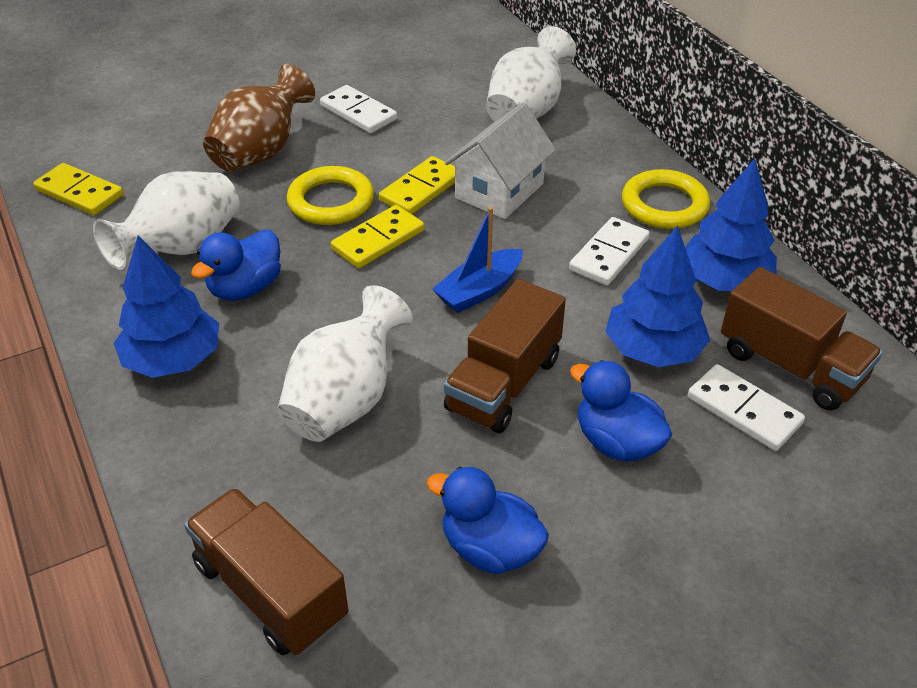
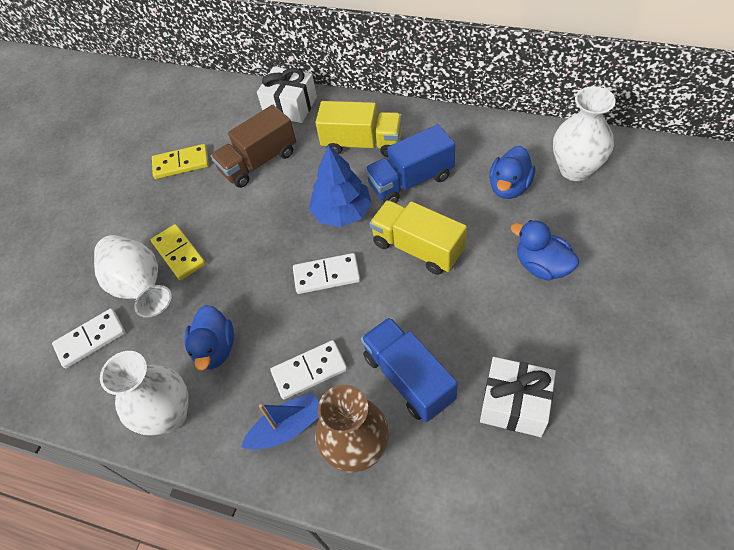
blue tree: [114,236,219,378] [605,226,710,367] [685,158,777,291] = 3 -> [309,145,372,227] = 1
blue truck: none = 0 -> [361,317,458,422] [365,124,455,203] = 2
brown truck: [184,488,349,655] [444,279,566,433] [721,267,883,410] = 3 -> [211,105,296,188] = 1
white gift: none = 0 -> [257,67,317,123] [480,357,556,437] = 2
white house: [445,103,556,219] = 1 -> none = 0
yellow domino: [33,163,123,215] [331,205,424,268] [379,156,455,214] = 3 -> [151,224,206,280] [152,144,209,179] = 2
yellow ring: [287,166,374,225] [622,169,710,229] = 2 -> none = 0
yellow truck: none = 0 -> [316,101,402,157] [369,200,467,275] = 2

